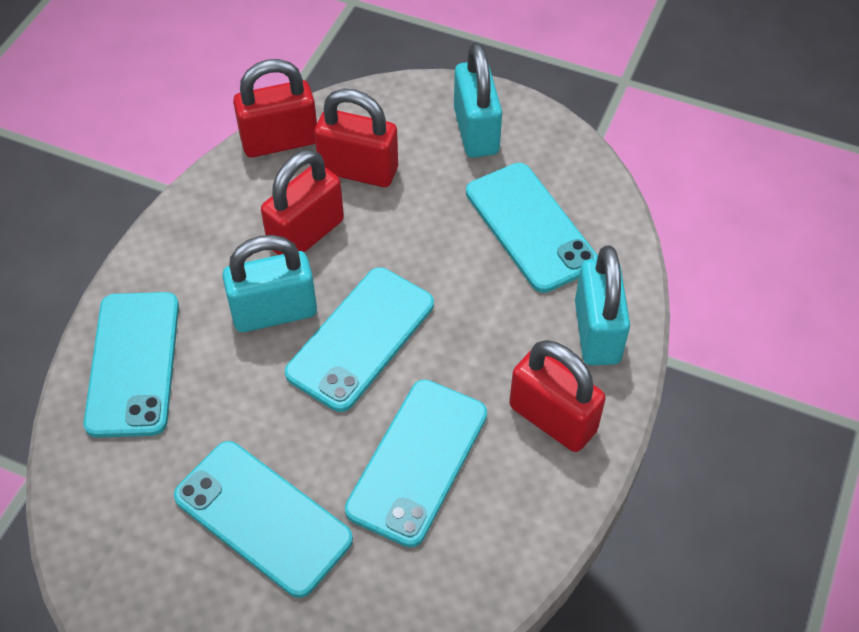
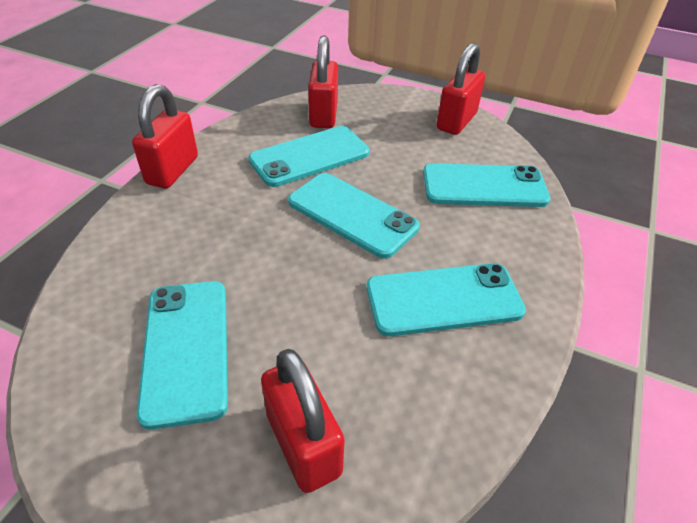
turquoise padlock: [222,235,317,332] [454,42,502,158] [575,246,630,365] = 3 -> none = 0

